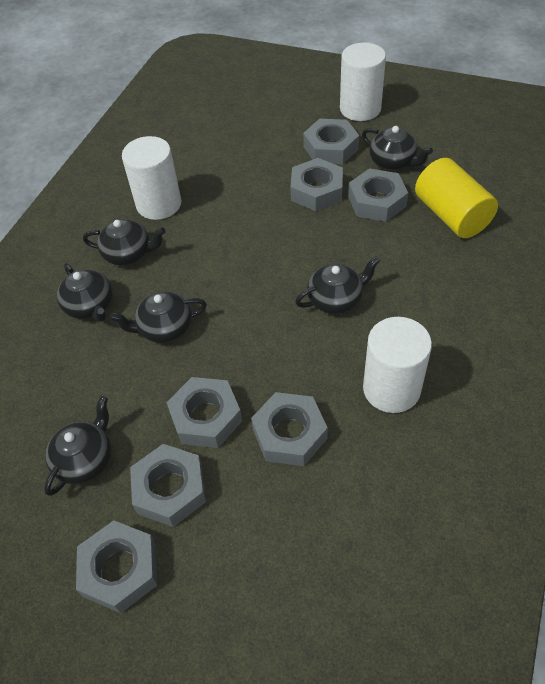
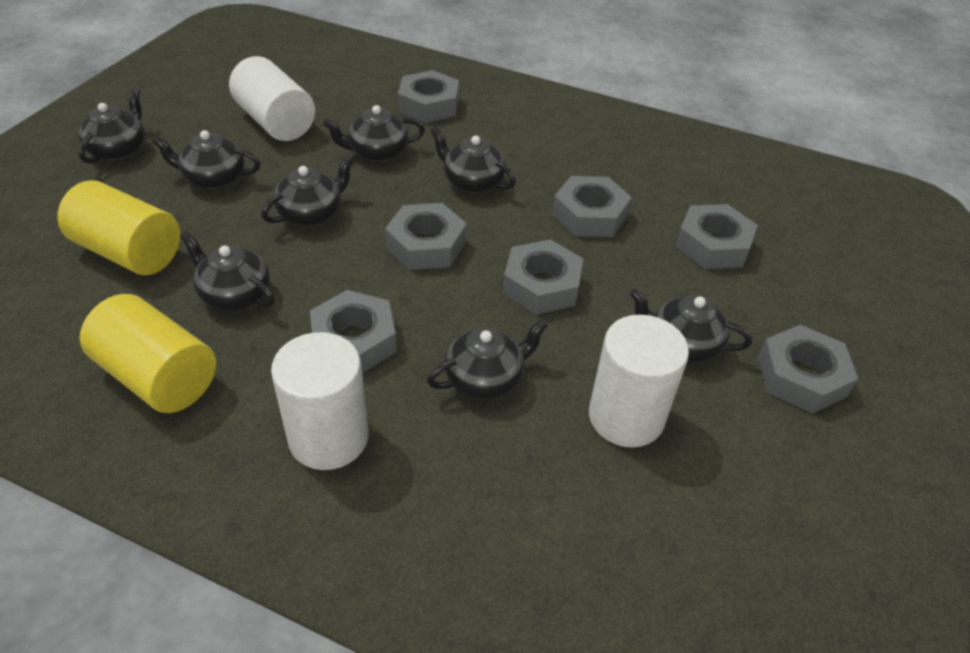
black teapot: [44,396,112,496] [57,263,113,322] [83,219,166,265] [109,291,207,343] [295,256,380,314] [362,126,433,170] = 6 -> [78,88,145,164] [151,130,261,189] [180,231,275,311] [261,155,354,226] [323,105,425,162] [427,319,548,399] [431,127,516,193] [630,289,752,362] = 8
yellow cylinder: [415,158,498,238] = 1 -> [57,180,180,275] [80,294,216,413] = 2

